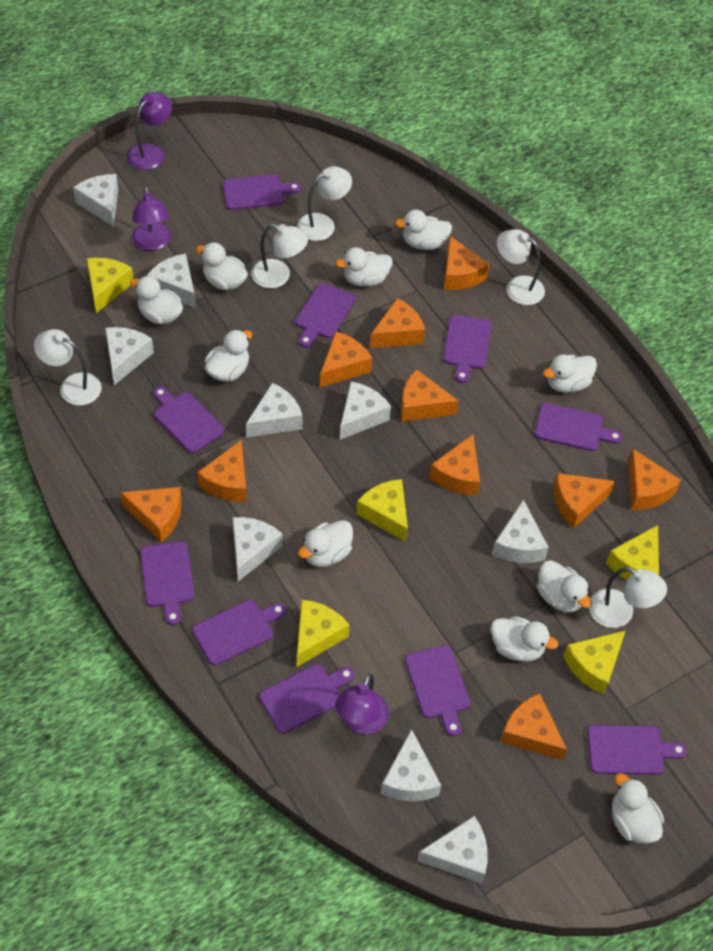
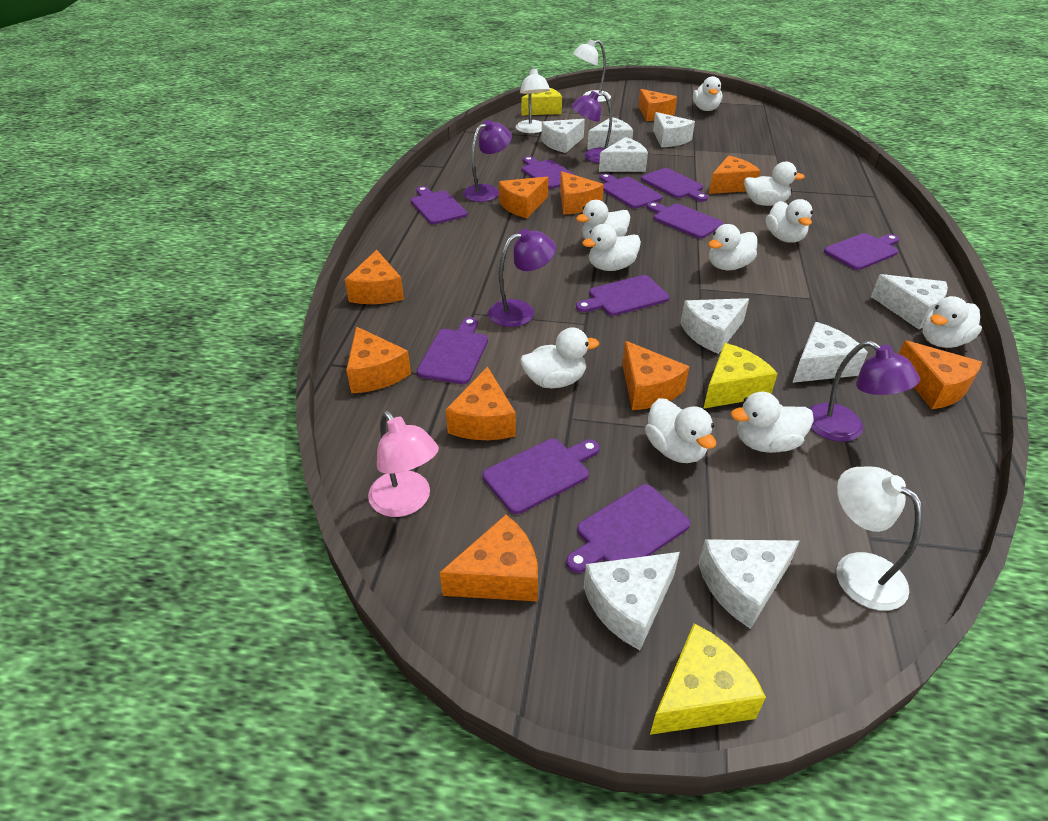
pink lamp: none = 0 -> [368,410,439,517] = 1
purple lamp: [127,92,172,170] [132,187,170,251] [335,674,389,734] = 3 -> [463,120,512,202] [488,229,556,327] [571,91,612,163] [809,341,920,442] = 4
white lamp: [34,329,102,405] [251,224,308,288] [297,166,352,241] [497,229,545,305] [589,567,667,628] = 5 -> [516,67,550,133] [573,40,611,102] [836,467,922,611] = 3
yellow cheese: [86,258,134,313] [297,599,350,667] [356,479,408,542] [563,631,625,695] [606,525,659,580] = 5 -> [521,88,562,115] [650,623,766,735] [703,343,778,409] = 3

